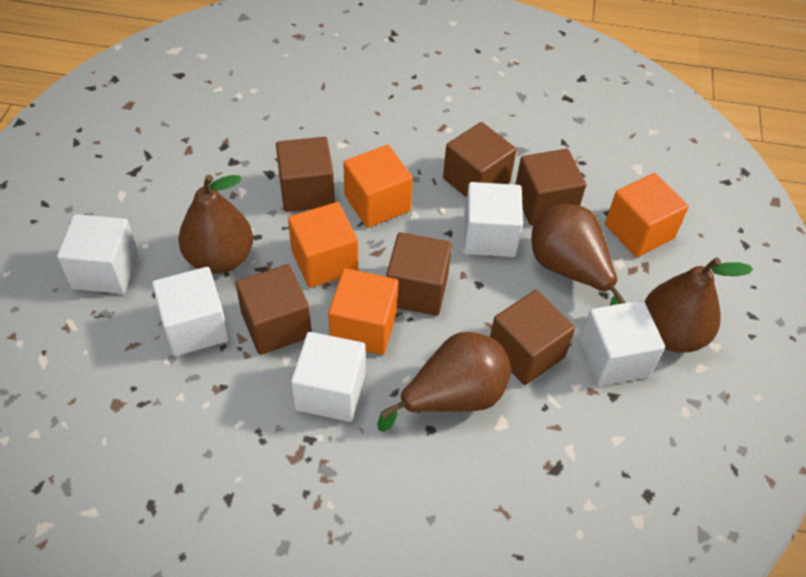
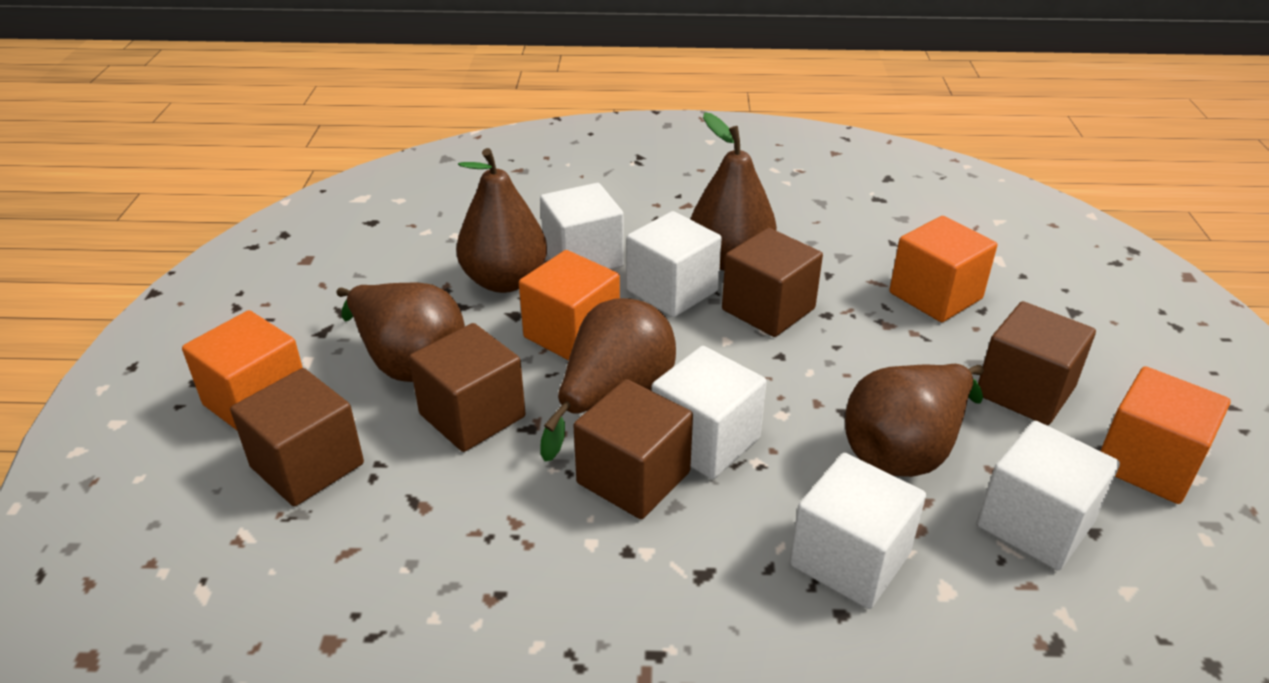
brown cube: [236,264,311,355] [276,137,335,212] [386,232,452,316] [443,122,516,198] [490,290,575,385] [515,149,586,226] = 6 -> [230,368,364,506] [409,323,526,452] [573,379,693,519] [722,228,823,337] [978,301,1096,425] = 5
brown pear: [178,174,253,274] [377,332,511,432] [531,204,626,306] [645,257,753,353] = 4 -> [337,282,465,382] [456,148,547,293] [540,298,676,461] [690,112,777,271] [845,364,984,477] = 5

